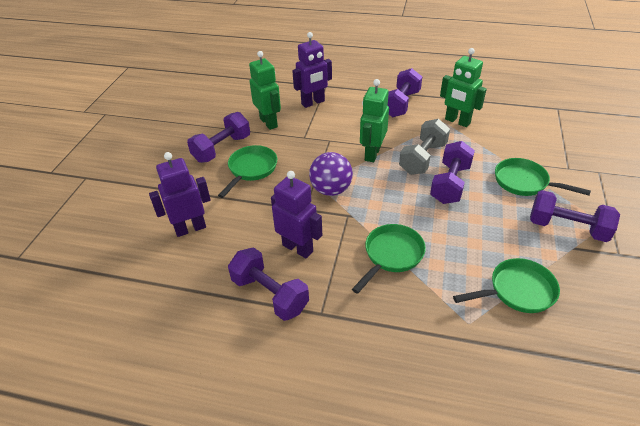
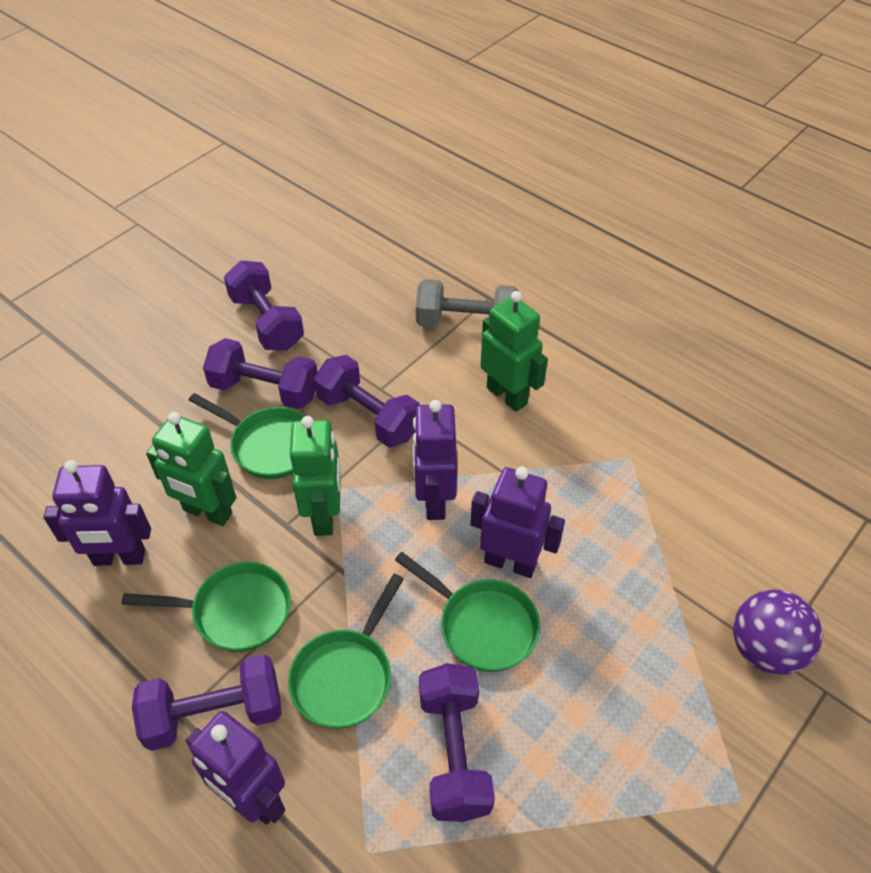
purple robot: [149,152,211,237] [271,171,322,259] [292,32,332,108] = 3 -> [43,460,151,566] [186,711,285,825] [413,400,457,520] [470,467,565,578] = 4

